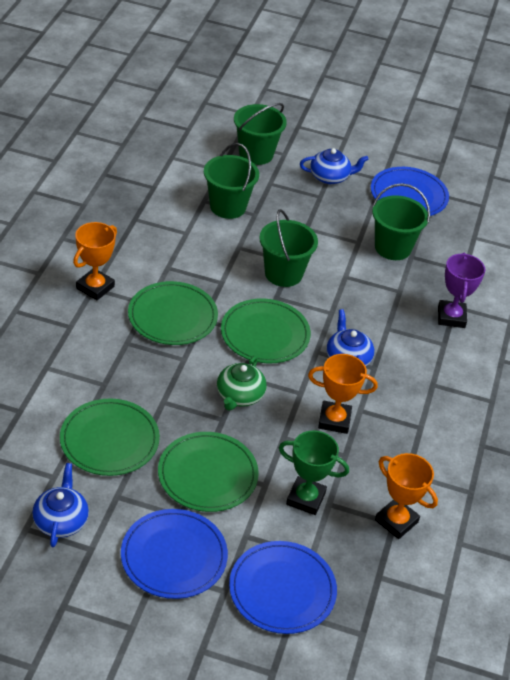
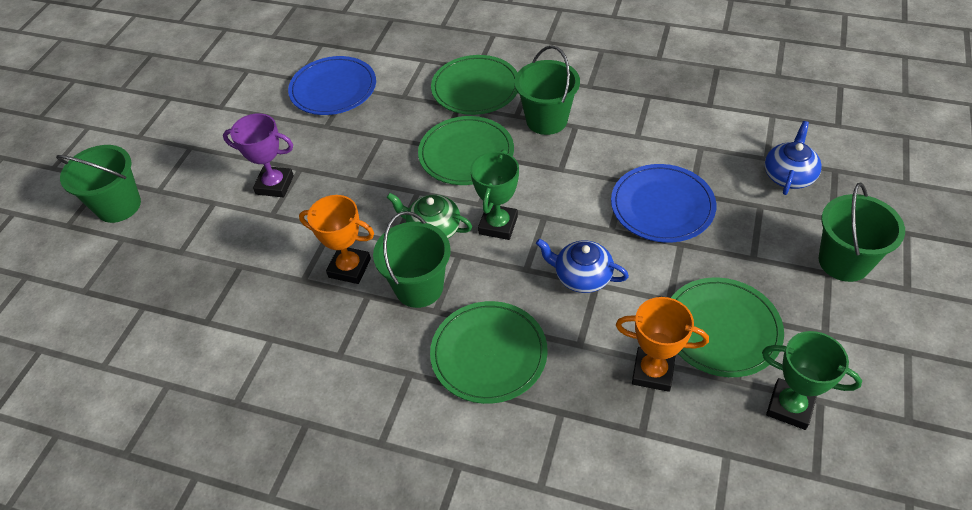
blue plate: [121,509,228,599] [229,541,337,634] [371,167,449,216] = 3 -> [288,56,376,115] [611,164,716,243] = 2
blue teapot: [32,463,89,547] [300,148,369,184] [327,309,374,366] = 3 -> [536,239,629,293] [765,121,822,195] = 2
green trophy: [279,430,349,515] = 1 -> [470,150,519,240] [762,331,862,430] = 2
orange trophy: [73,222,117,300] [308,354,378,434] [375,453,438,539] = 3 -> [299,195,374,284] [616,297,709,392] = 2

